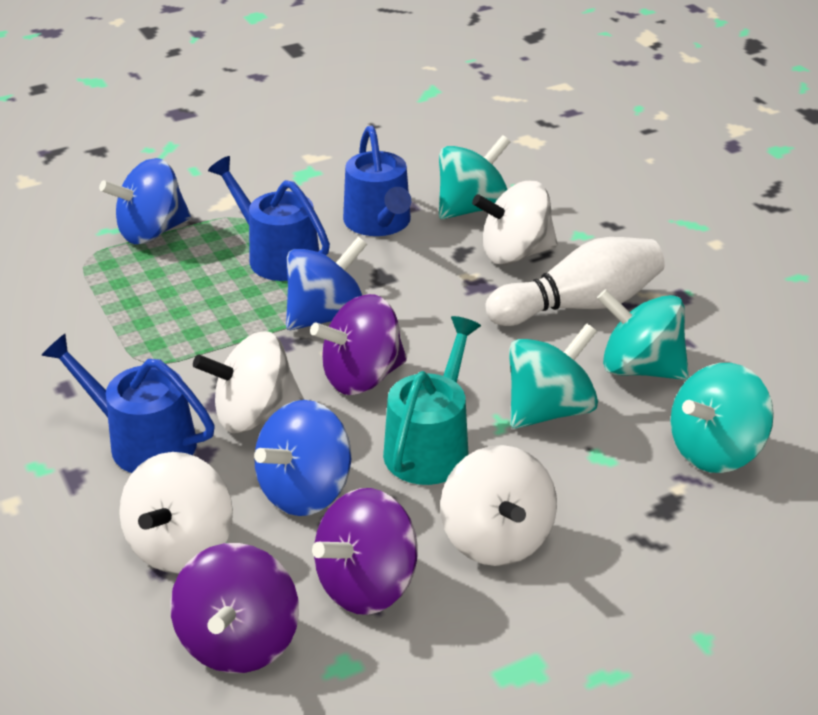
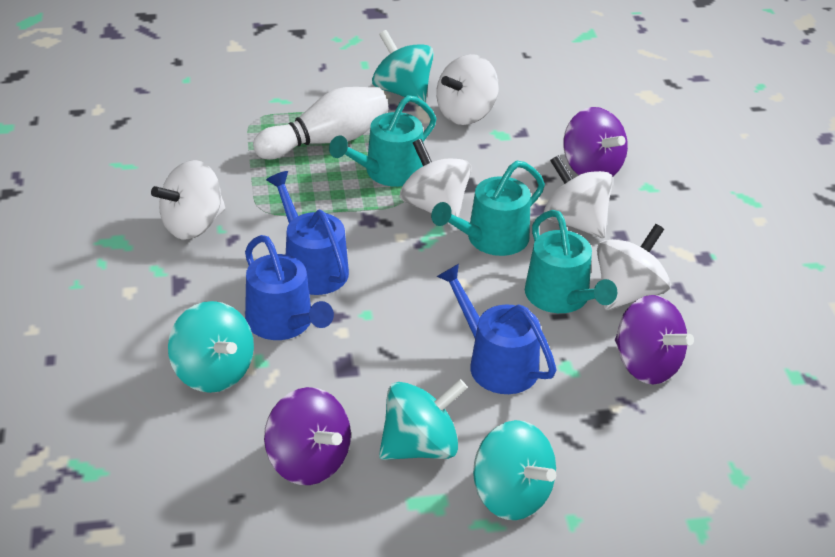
blue spinning top: [99,158,191,244] [254,400,351,516] [286,237,367,330] = 3 -> none = 0
turquoise watering can: [383,316,481,485] = 1 -> [329,95,436,187] [431,161,545,256] [525,210,617,313] = 3
white spinning top: [119,452,233,573] [193,331,304,433] [440,445,557,566] [472,181,558,265] = 4 -> [151,160,226,239] [400,139,472,223] [436,54,499,125] [544,155,613,238] [597,224,671,310] = 5

